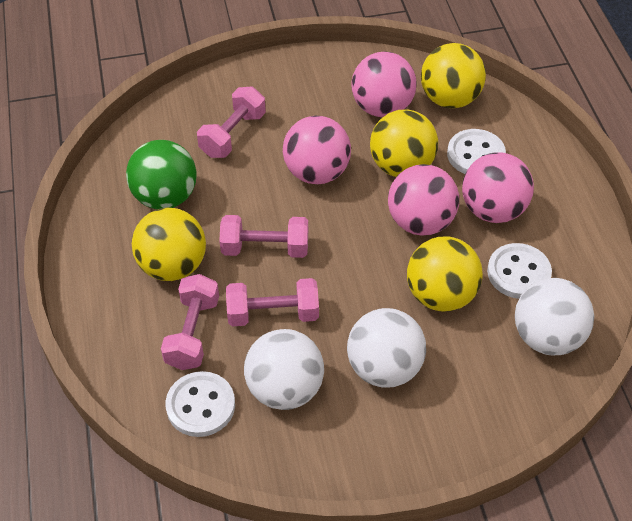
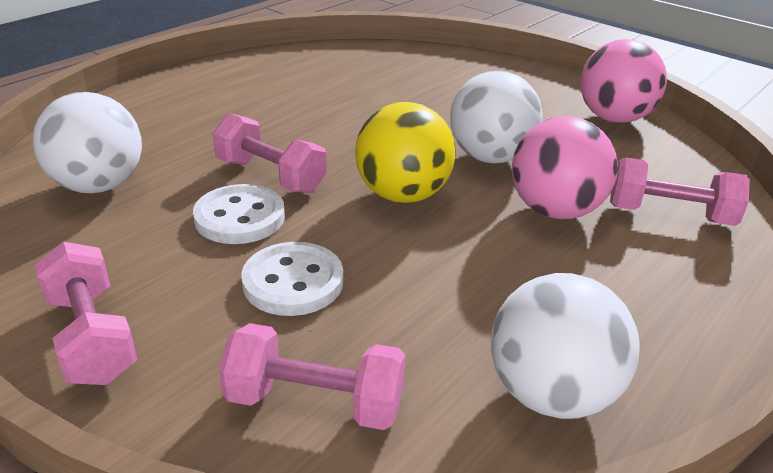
green ball: [126,140,197,209] = 1 -> none = 0
pink ball: [283,116,351,184] [351,51,417,117] [388,164,459,235] [462,152,534,223] = 4 -> [512,116,618,219] [580,39,667,123] = 2
white button: [166,371,235,437] [447,129,506,174] [487,243,552,299] = 3 -> [193,184,285,244] [241,242,343,316] = 2
yellow ball: [132,208,206,281] [370,110,438,177] [407,237,483,312] [421,43,486,108] = 4 -> [355,102,456,203] = 1

